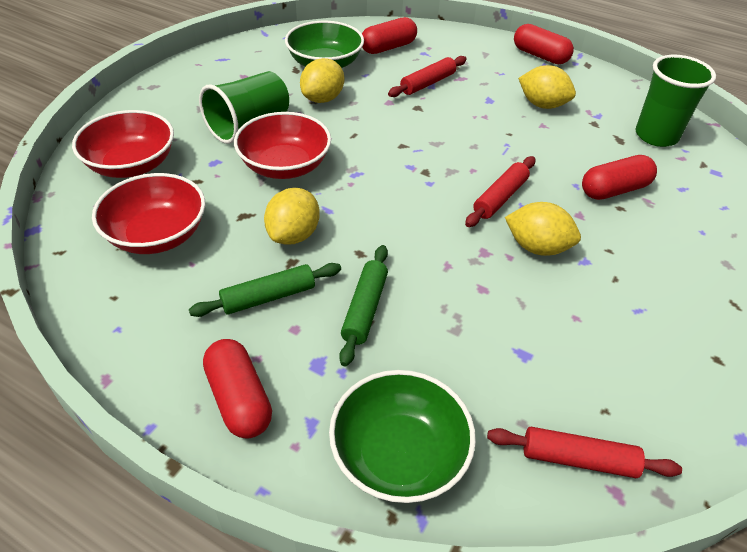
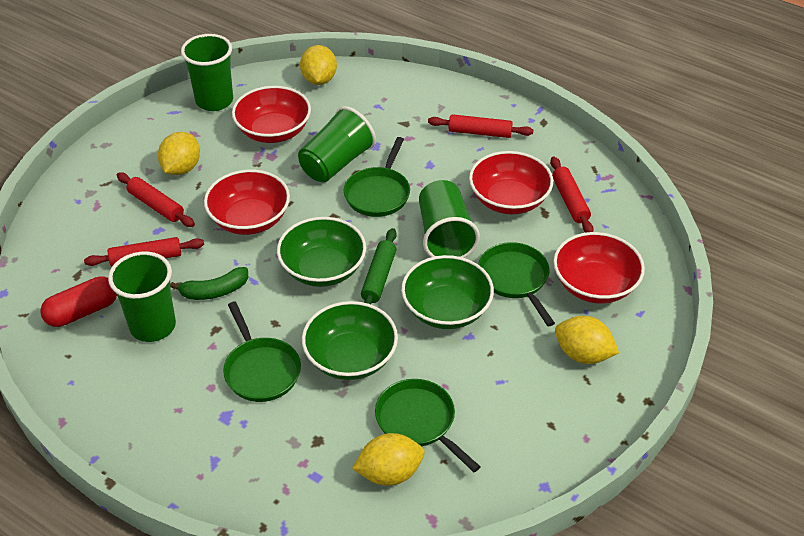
green banana: none = 0 -> [170,267,249,300] = 1
green bowl: [285,21,364,68] [329,370,476,503] = 2 -> [277,217,366,287] [302,301,398,380] [401,255,494,329] = 3
green cup: [199,71,289,144] [635,55,716,147] = 2 -> [108,251,176,342] [181,34,233,111] [298,106,376,182] [419,180,480,258] = 4
green pan: none = 0 -> [223,302,301,402] [344,137,410,217] [375,379,481,472] [478,242,555,326] = 4
green rolling pin: [189,263,341,317] [339,245,388,367] = 2 -> [361,228,397,304] = 1
red bowl: [72,110,174,178] [92,173,205,254] [234,112,331,179] = 3 -> [204,170,290,235] [232,86,311,143] [469,151,553,214] [553,232,645,303] = 4
red capsule: [203,339,272,439] [362,17,417,54] [514,24,574,64] [582,155,657,200] = 4 -> [40,276,117,327] = 1
red rolling pin: [388,56,467,97] [465,156,535,227] [487,427,682,478] = 3 -> [84,237,204,267] [117,172,195,227] [428,114,534,138] [550,157,594,233] = 4

